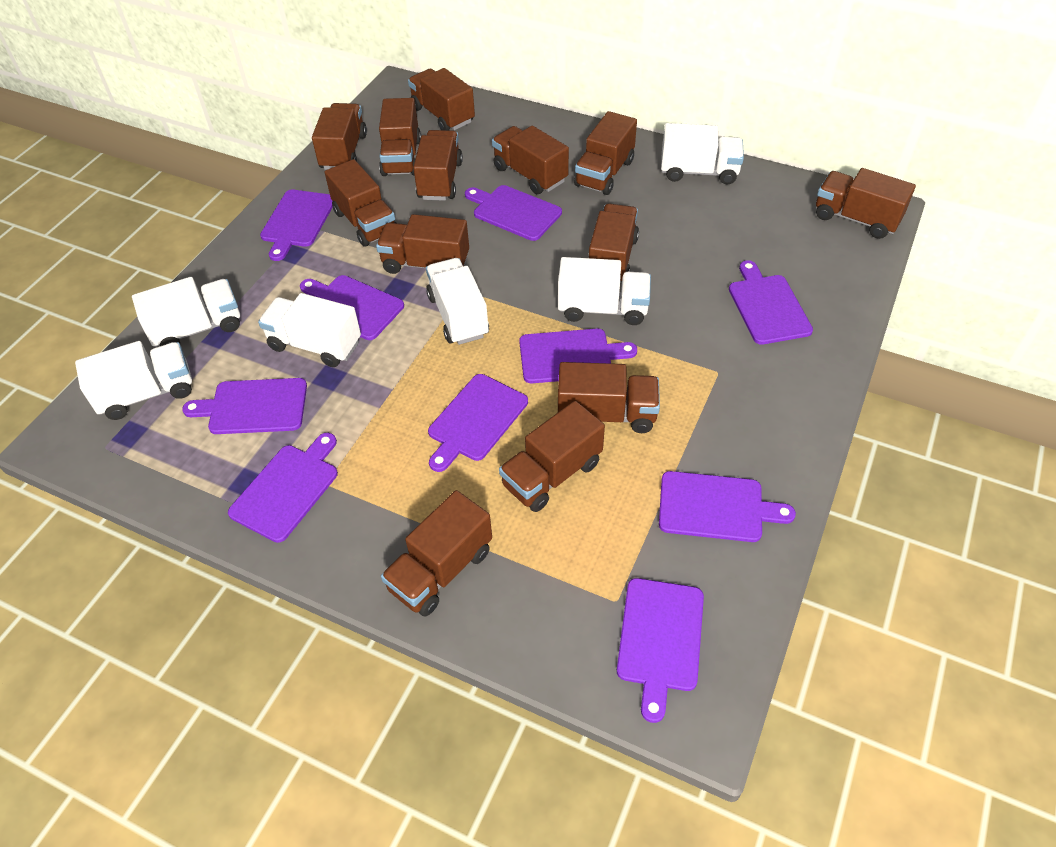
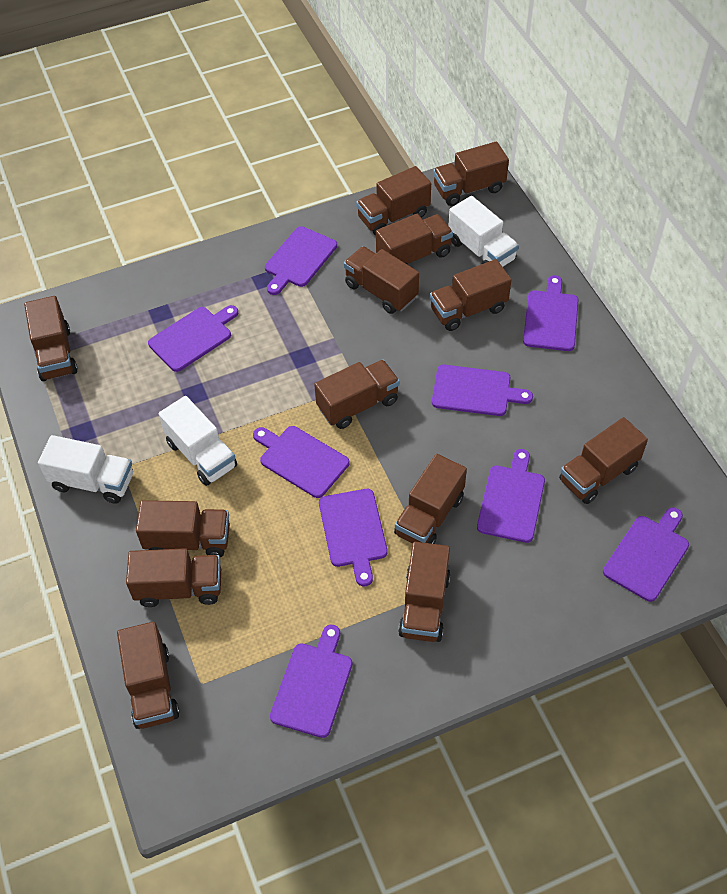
purple cutting board: [182,378,307,434] [228,433,338,543] [260,189,333,261] [300,275,404,340] [428,374,528,472] [465,185,562,241] [519,329,637,383] [617,578,704,723] [659,471,796,542] [729,260,813,345] = 10 -> [148,305,238,372] [253,426,349,498] [265,226,337,295] [270,625,353,738] [319,489,388,586] [432,364,533,416] [477,449,545,543] [523,275,579,351] [603,508,689,602] = 9
white truck: [75,341,192,420] [132,277,240,347] [258,293,361,367] [426,258,489,345] [558,257,651,325] [661,123,744,184] = 6 -> [38,435,133,504] [159,396,237,486] [448,196,519,267] = 3

